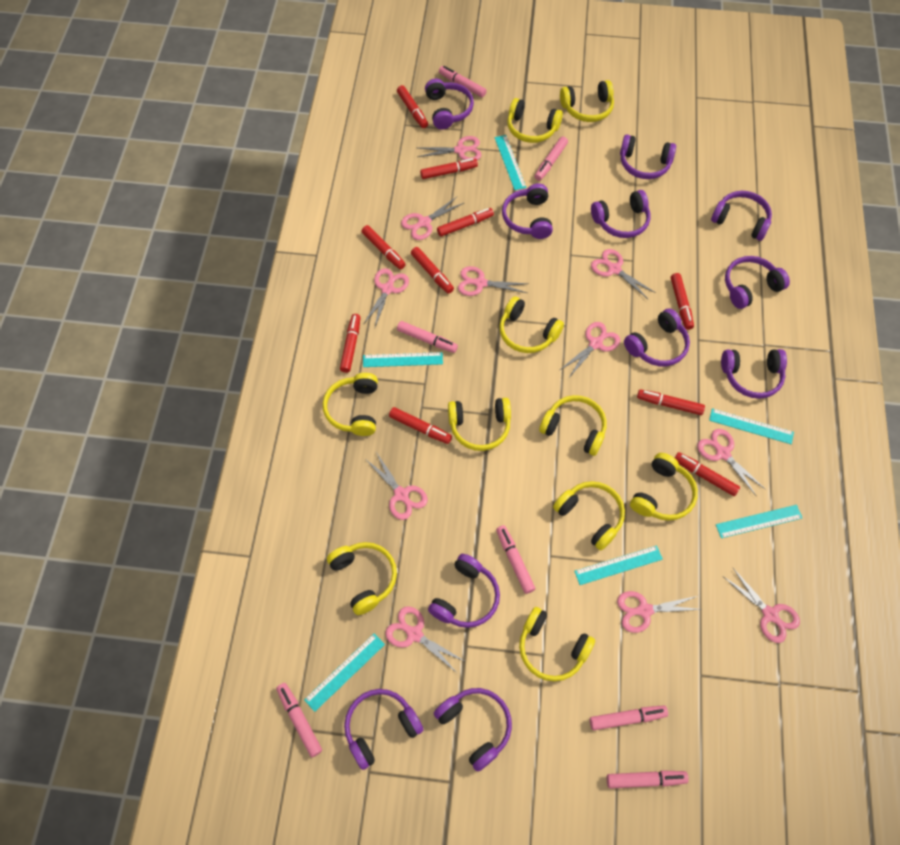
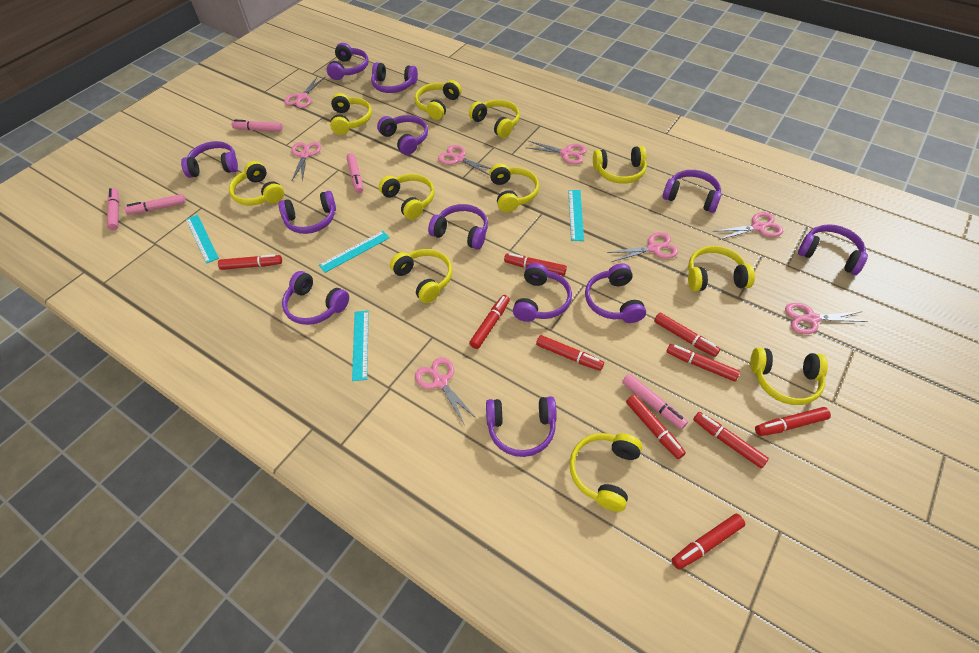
pink marker: [276,683,322,757] [397,321,458,353] [439,66,487,97] [496,525,536,594] [535,136,568,181] [590,705,668,730] [607,770,689,789] = 7 -> [107,188,119,230] [124,194,186,215] [232,119,283,132] [346,153,363,194] [622,374,688,429] = 5
pink scissors: [363,268,409,329] [365,452,428,520] [385,606,466,674] [401,197,464,240] [417,136,481,160] [458,266,529,296] [560,322,620,379] [591,249,656,300] [617,591,703,633] [697,429,766,496] [724,567,800,643] = 11 -> [284,76,325,108] [291,142,321,181] [415,357,477,426] [438,145,491,175] [528,141,587,164] [607,232,678,262] [713,212,784,240] [785,303,868,334] = 8
purple headphones: [344,689,424,770] [425,79,474,129] [428,554,500,628] [434,688,512,772] [502,183,553,239] [591,190,651,238] [620,135,676,179] [624,308,690,366] [711,191,772,241] [721,349,787,399] [725,256,790,309] = 11 -> [181,141,238,178] [278,191,336,234] [282,271,349,325] [327,43,369,80] [371,62,418,93] [377,115,428,155] [428,204,488,250] [486,396,557,457] [513,263,572,322] [585,263,646,323] [663,170,722,213] [798,224,868,275] = 12
turquoise ruler: [304,633,385,712] [363,352,443,367] [495,135,527,190] [574,545,663,585] [709,408,794,444] [716,505,802,538] = 6 -> [186,215,219,264] [319,231,390,273] [352,310,369,381] [568,190,584,241] = 4
yellow headphones: [323,373,378,436] [327,542,397,615] [448,398,511,451] [499,296,564,353] [507,98,563,143] [519,607,595,681] [539,395,606,456] [553,481,625,550] [560,80,614,122] [630,453,698,521] = 10 -> [229,161,284,206] [330,93,372,135] [379,174,434,220] [390,249,452,303] [415,80,462,120] [469,100,520,138] [489,163,539,212] [569,433,642,512] [593,146,647,184] [688,246,755,291] [750,347,828,405] = 11

